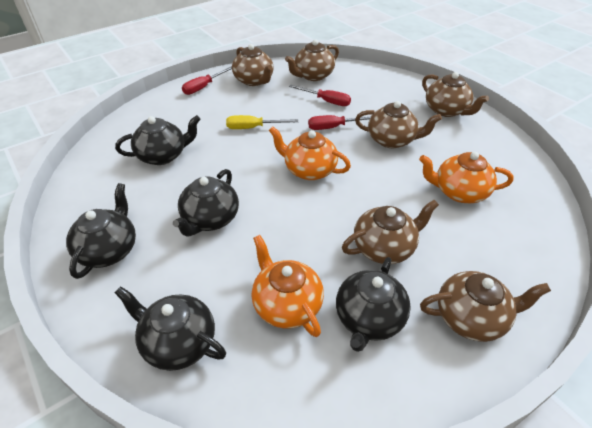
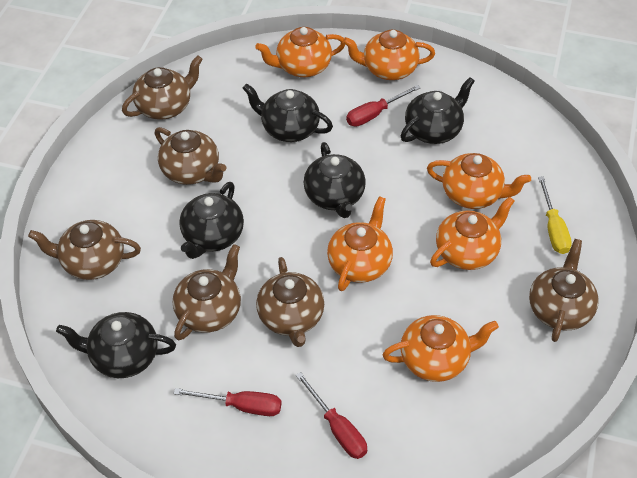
orange teapot: [251,235,324,337] [269,126,351,180] [419,152,514,203] = 3 -> [255,27,345,77] [327,196,393,291] [343,30,435,80] [383,315,499,382] [427,153,531,209] [430,196,515,270] = 6

